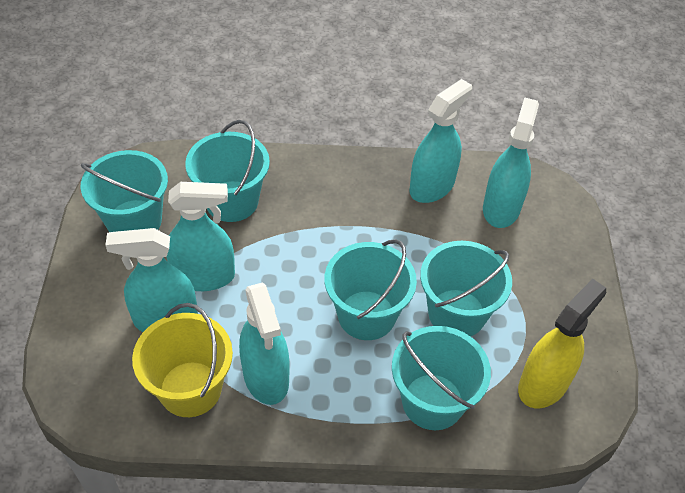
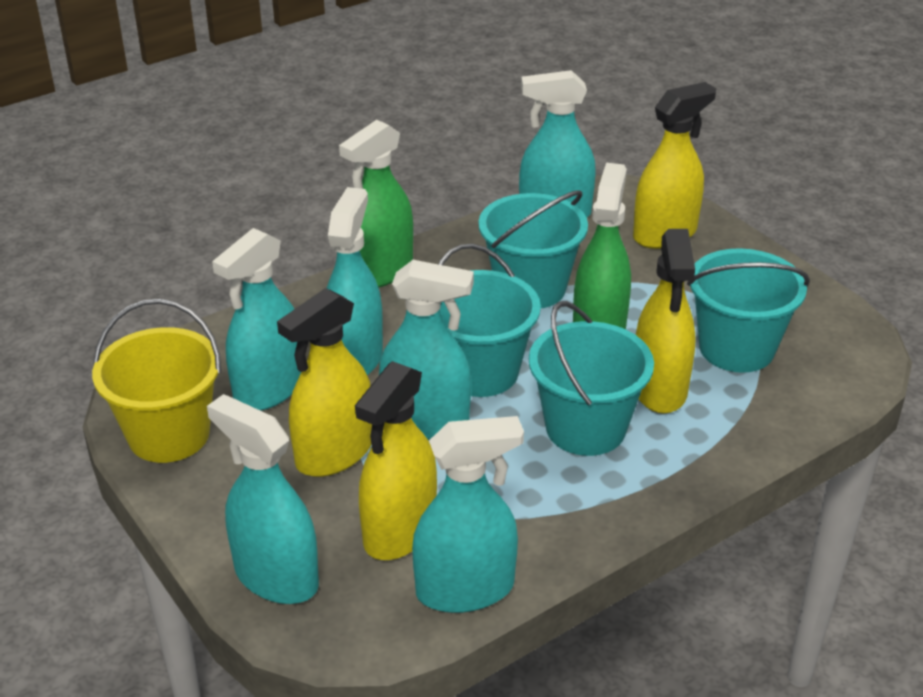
green spray bottle: none = 0 -> [339,120,413,288] [573,163,631,329] = 2
turquoise bucket: [81,150,168,232] [185,120,270,222] [325,239,417,340] [392,326,491,430] [420,241,512,337] = 5 -> [438,244,541,397] [479,191,588,309] [529,301,654,456] [687,248,810,373] = 4
turquoise spray bottle: [106,228,198,332] [167,182,235,291] [239,282,290,405] [409,79,472,203] [483,97,539,228] = 5 -> [207,394,319,604] [212,228,301,411] [327,187,383,375] [379,260,474,440] [412,416,524,613] [519,70,596,217] = 6
yellow spray bottle: [518,279,606,408] = 1 -> [277,288,372,477] [355,361,437,560] [633,82,716,249] [636,229,696,414] = 4

